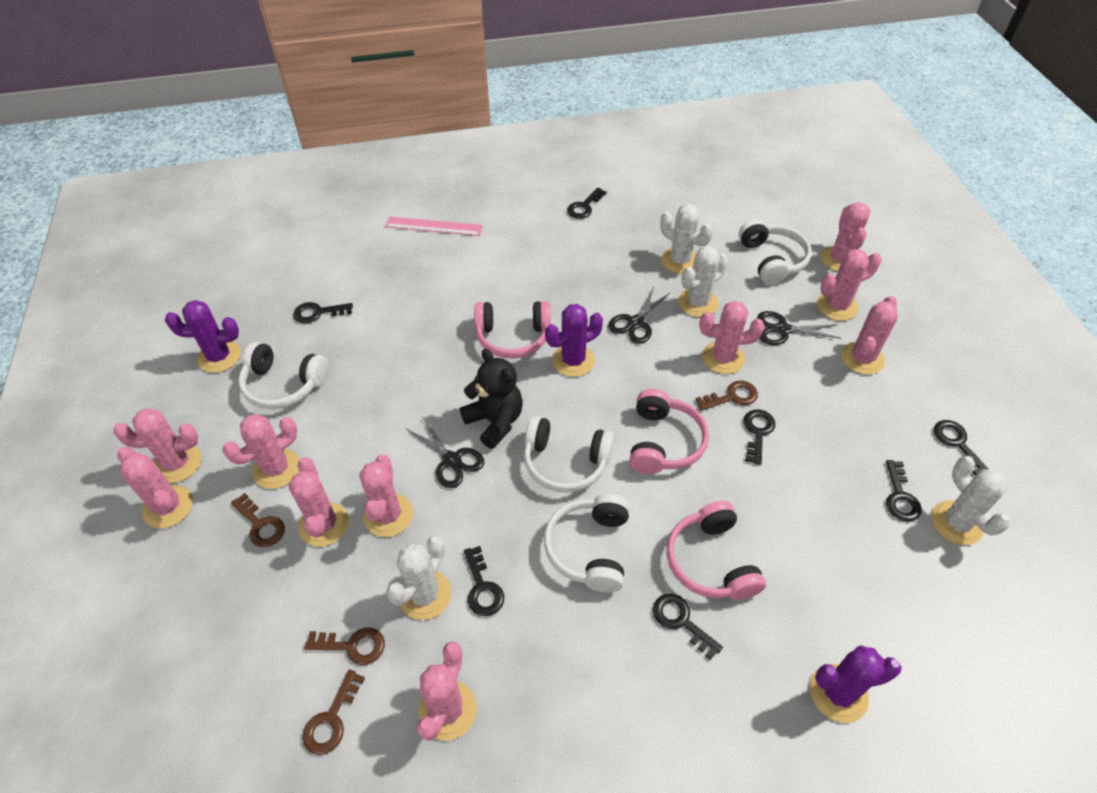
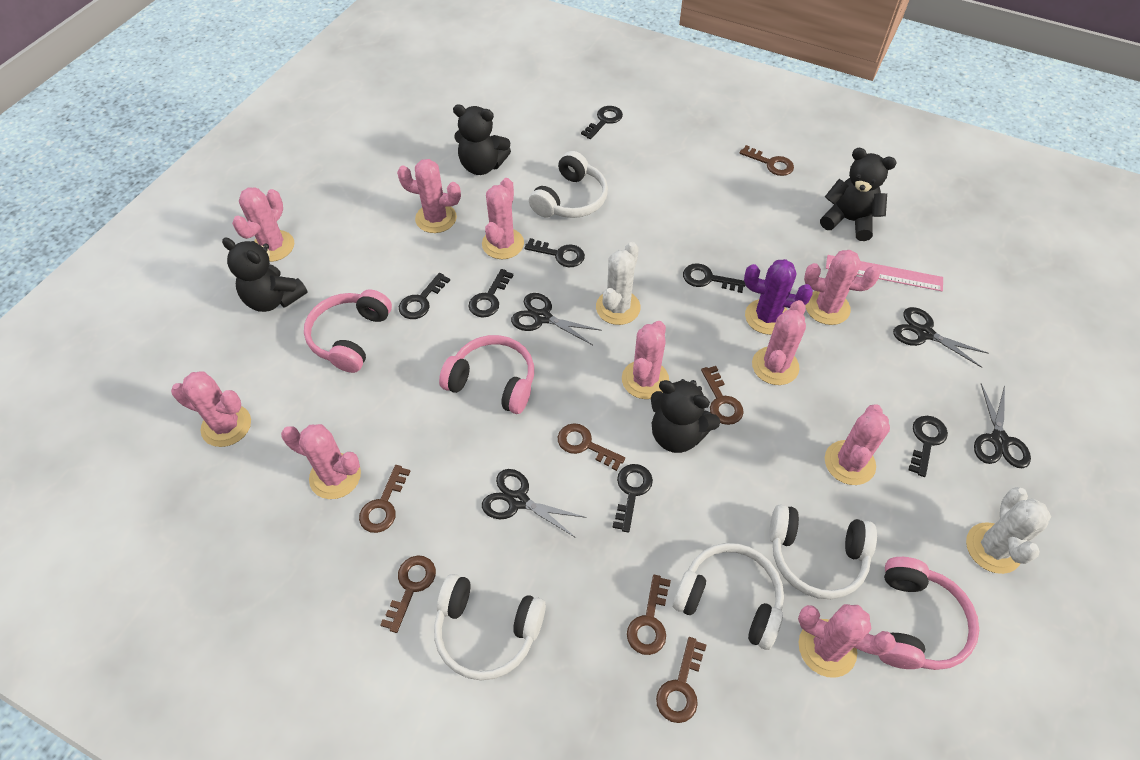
black scissors: [405,416,484,488] [608,287,671,344] [757,311,842,345] = 3 -> [482,469,587,538] [511,293,602,345] [893,307,989,368] [974,383,1031,468] = 4
black teddy bear: [460,349,523,449] = 1 -> [222,237,308,312] [453,105,511,175] [651,379,720,453] [820,148,897,241] = 4
brown key: [231,493,285,547] [302,669,365,755] [304,628,385,665] [695,381,758,411] = 4 -> [359,465,410,533] [380,555,436,633] [558,423,625,471] [627,575,671,655] [656,637,706,723] [701,366,744,425] [739,145,794,176] = 7
purple cactus: [165,300,241,373] [545,304,603,377] [810,645,902,723] = 3 -> [744,259,813,335] = 1
white cactus: [386,536,451,620] [661,204,713,274] [678,246,728,317] [931,456,1011,545] = 4 -> [596,242,640,325] [966,487,1051,574] = 2

